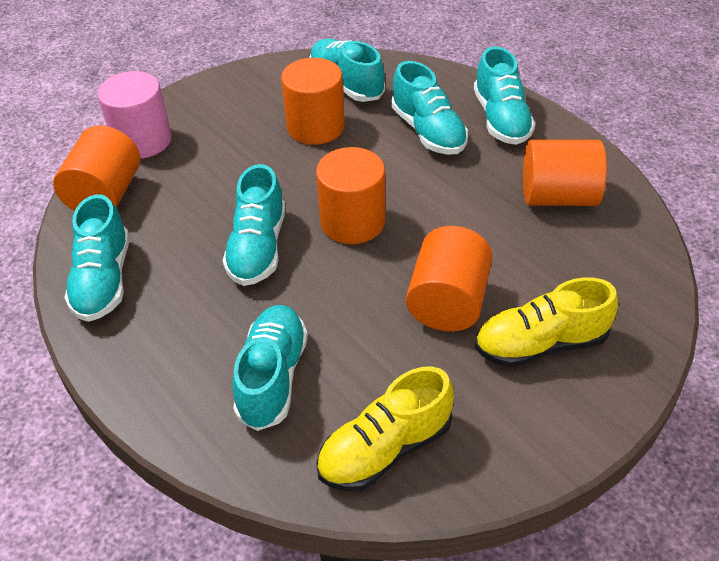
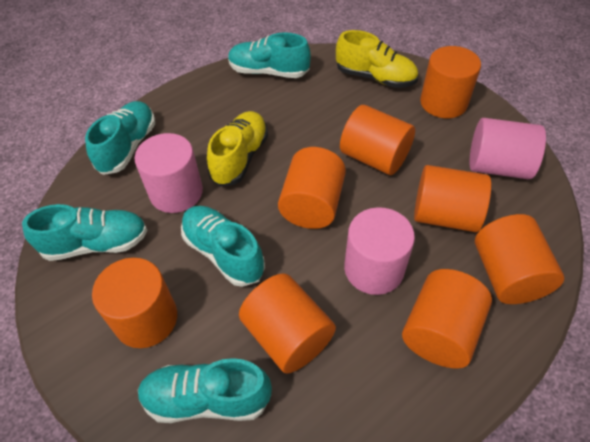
orange cylinder: [53,125,140,211] [281,58,345,145] [316,147,385,244] [406,226,492,332] [523,140,607,206] = 5 -> [92,258,177,348] [239,273,336,374] [278,147,346,229] [340,105,415,175] [402,269,492,368] [414,165,491,232] [420,46,481,118] [475,214,564,304] = 8
pink cylinder: [98,71,172,159] = 1 -> [134,133,203,213] [344,207,415,295] [469,118,546,179] = 3
turquoise shoe: [64,194,129,322] [223,164,285,286] [232,305,308,431] [309,39,385,102] [391,61,468,155] [474,47,535,145] = 6 -> [22,204,148,261] [85,101,155,175] [138,358,272,423] [181,206,265,287] [228,32,311,78] = 5

